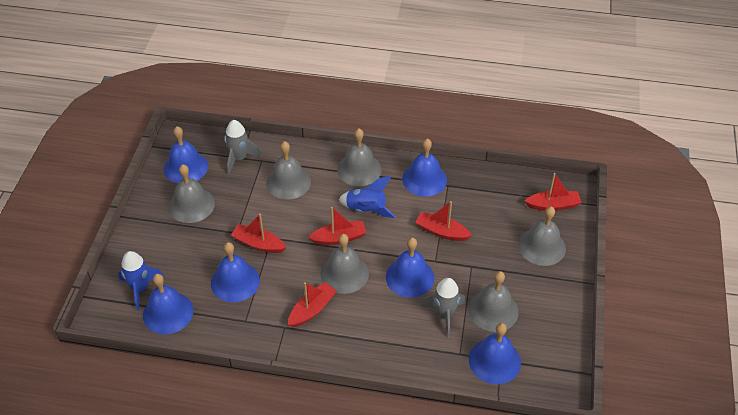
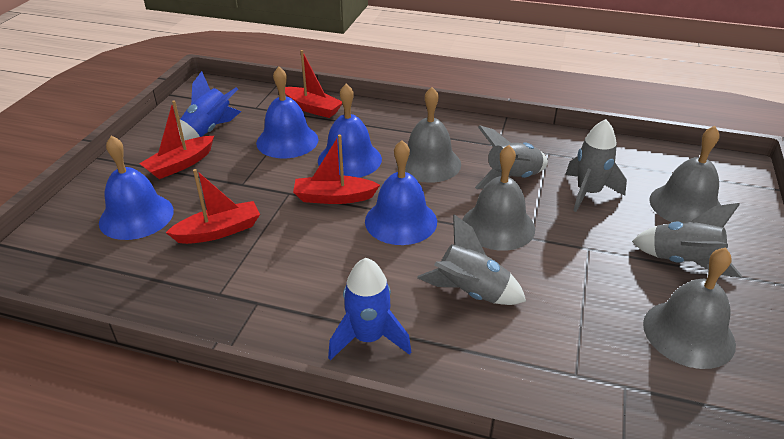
blue bell: [143,274,194,334] [164,126,208,184] [211,242,260,302] [386,238,434,298] [402,138,447,197] [469,323,521,384] = 6 -> [99,136,174,240] [256,67,319,158] [318,84,382,178] [365,140,437,245] = 4
grey bell: [169,164,215,223] [266,141,311,199] [320,234,369,294] [337,129,382,186] [468,271,519,332] [518,206,566,266] = 6 -> [397,87,461,183] [463,145,535,251] [643,247,736,369] [649,126,721,223] = 4
grey rocket: [224,120,263,174] [420,278,466,337] = 2 -> [417,214,526,305] [475,125,548,189] [565,119,627,212] [632,203,742,277] = 4
red boat: [231,214,287,253] [288,282,337,327] [308,207,366,245] [415,201,472,241] [525,173,582,211] = 5 -> [139,100,214,179] [166,169,260,244] [285,50,342,118] [293,135,380,204] = 4

